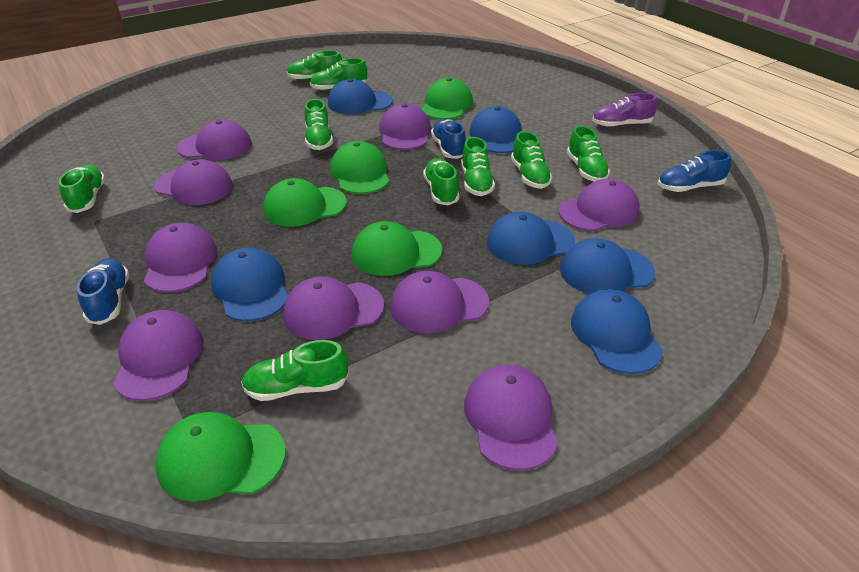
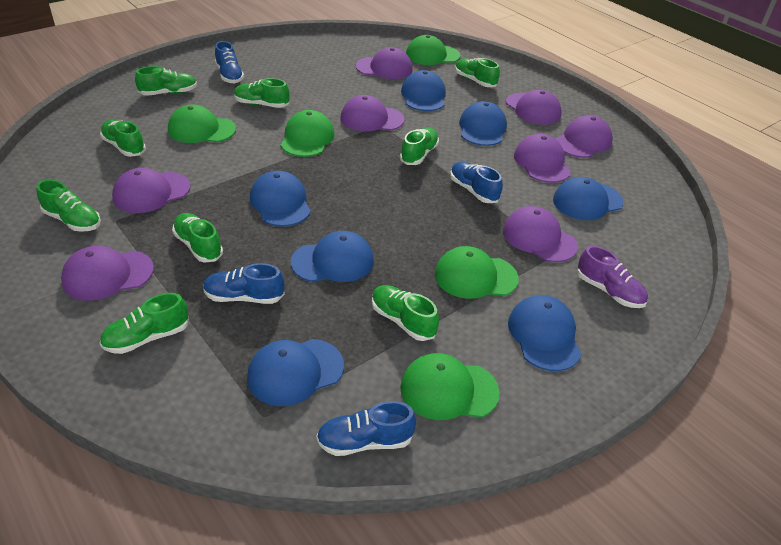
blue cap: [211,248,288,321] [328,79,393,114] [470,106,522,153] [487,212,575,265] [560,238,655,294] [571,289,663,374] = 6 -> [247,339,344,406] [250,171,311,227] [291,231,374,282] [401,70,446,111] [459,101,507,146] [508,295,582,371] [553,177,623,220] = 7
blue shoe: [77,258,129,325] [431,119,466,159] [658,150,731,192] = 3 -> [203,263,285,304] [215,41,244,83] [316,401,416,456] [450,162,503,203] = 4
purple cap: [113,310,204,401] [144,223,217,292] [154,159,233,205] [177,119,252,160] [284,276,384,340] [379,103,431,150] [390,271,489,334] [464,365,558,470] [558,179,640,231] = 9 -> [61,246,154,301] [112,168,190,213] [340,95,405,131] [356,47,413,79] [503,206,578,262] [506,90,562,125] [514,134,571,183] [556,115,613,158] = 8

